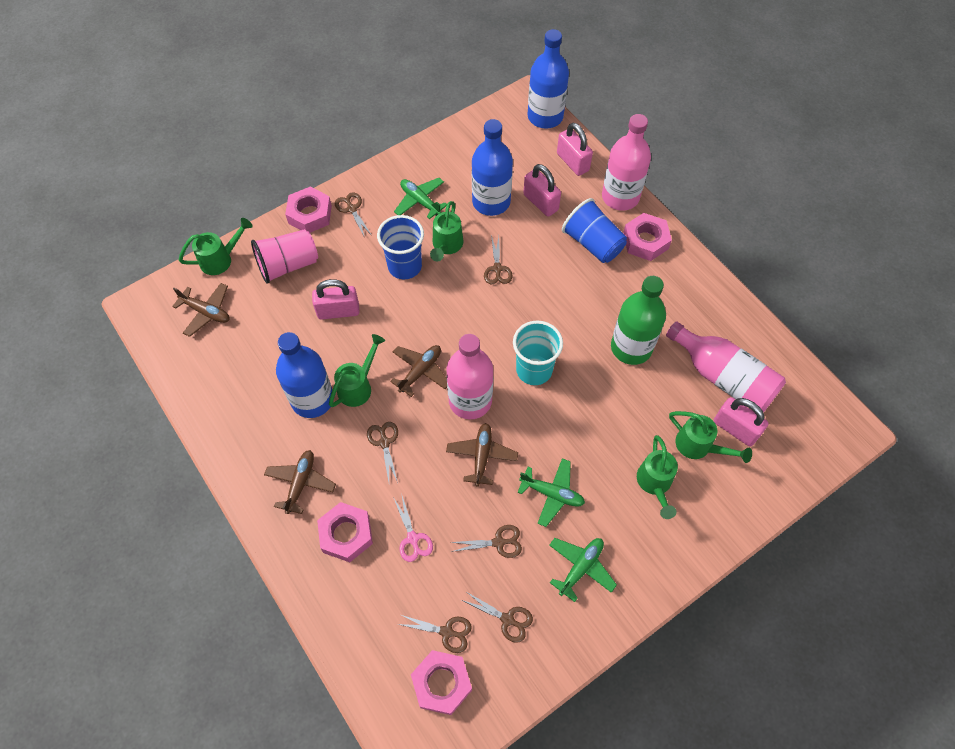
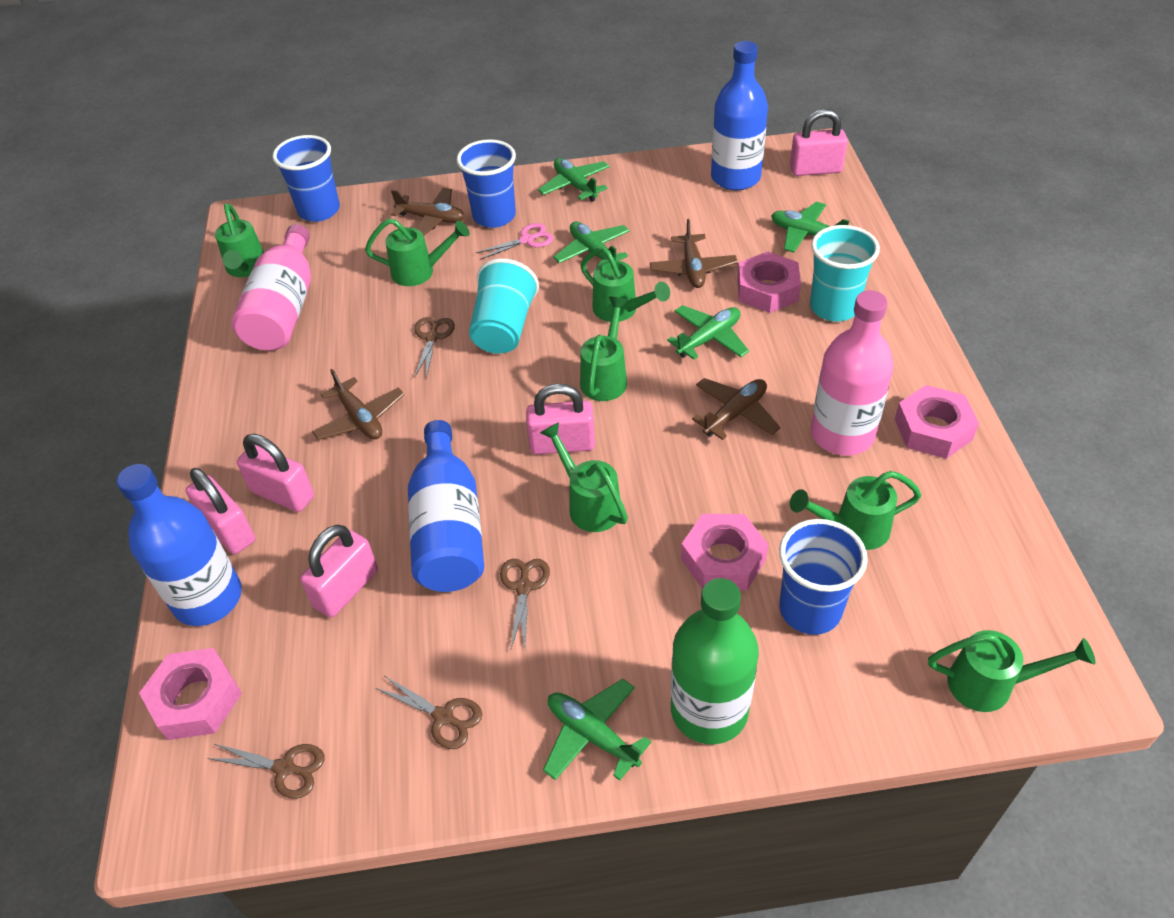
blue cup: [377,215,424,279] [562,198,627,263] = 2 -> [273,135,340,222] [456,139,516,228] [779,519,868,635] = 3
brown scissors: [335,192,371,238] [367,422,398,483] [398,614,472,653] [450,525,522,558] [462,591,533,643] [484,235,513,284] = 6 -> [207,744,324,799] [376,676,482,749] [414,317,455,378] [500,559,550,648] = 4
green plane: [394,178,447,219] [517,458,585,527] [549,538,617,602] = 3 -> [538,158,610,202] [543,679,651,781] [553,222,630,266] [667,305,749,360] [771,202,849,253] = 5
green watering can: [179,218,253,275] [329,334,385,407] [430,201,464,261] [637,435,678,519] [669,411,752,463] = 5 -> [215,203,264,277] [365,219,470,286] [540,422,628,532] [580,247,670,322] [580,297,628,401] [790,471,921,550] [928,630,1096,712] = 7
pink bottle: [446,334,493,420] [602,114,651,211] [666,321,786,413] = 3 -> [232,224,311,350] [811,290,894,456] = 2
pink cup: [251,229,318,284] = 1 -> none = 0
pink padlock: [312,279,359,320] [523,164,561,217] [557,123,593,176] [714,397,769,446] = 4 -> [186,468,255,554] [237,434,314,512] [300,525,378,618] [526,384,595,455] [790,109,848,176] = 5
turquoise cup: [513,321,563,385] = 1 -> [469,258,539,354] [810,225,880,322] = 2

